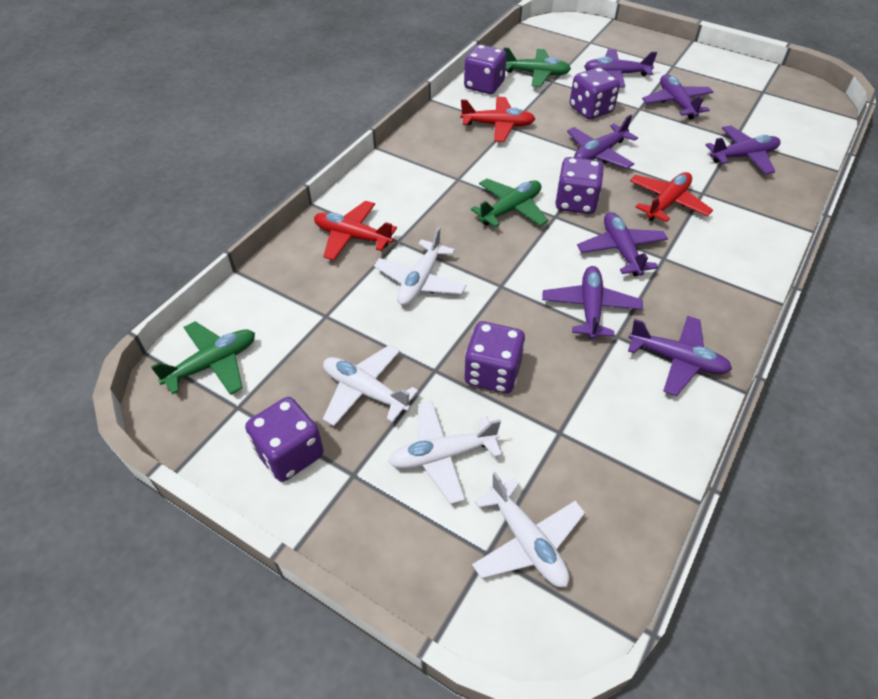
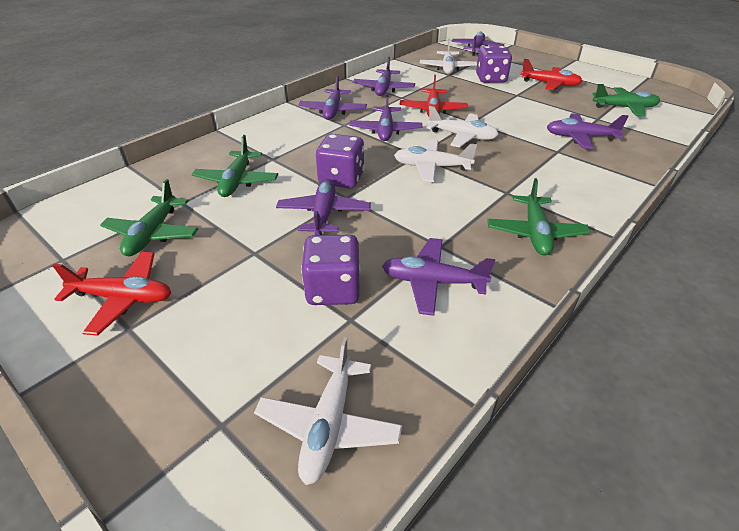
green plane: [151,321,255,395] [471,179,549,227] [503,47,571,87] = 3 -> [100,179,198,256] [191,135,278,197] [487,178,591,256] [593,84,660,116] = 4
purple dice: [245,397,324,482] [464,44,507,94] [464,321,525,393] [555,157,604,214] [570,67,620,119] = 5 -> [301,235,360,305] [316,134,365,189] [476,46,512,83] = 3

